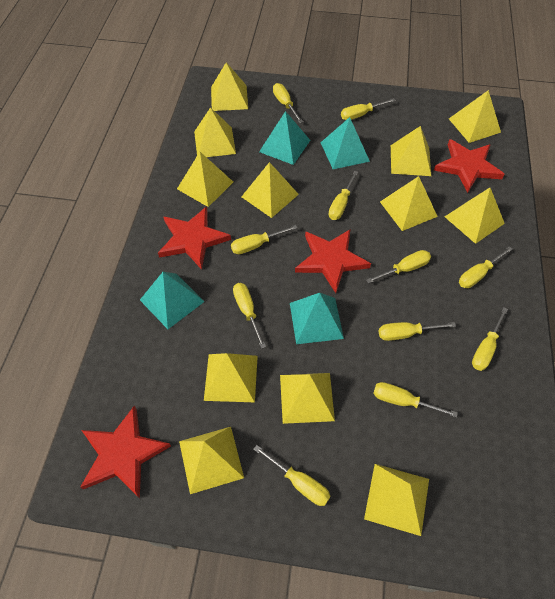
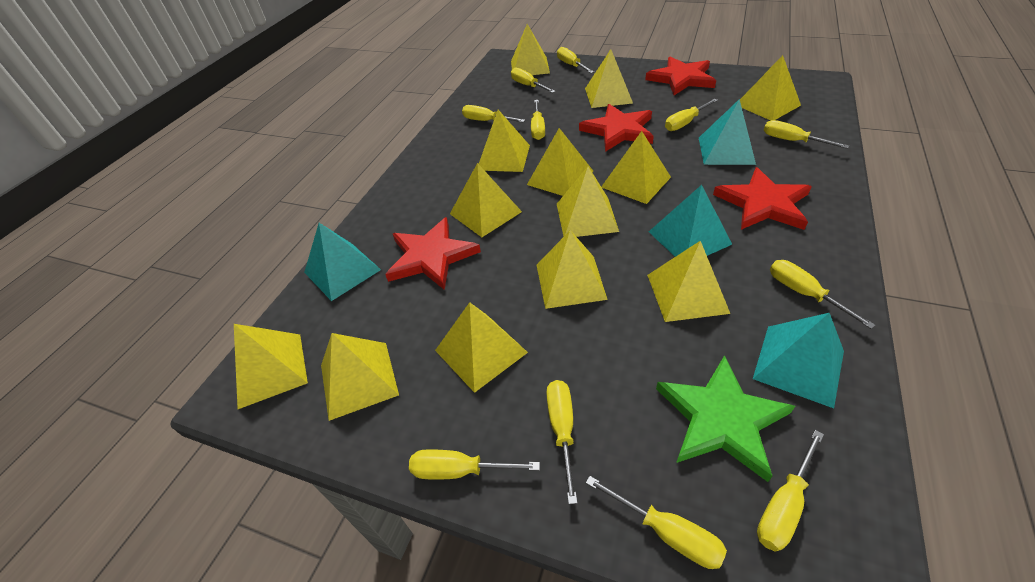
green star: none = 0 -> [656,355,795,482] = 1
yellow pyramid: [177,152,233,207] [179,427,244,494] [194,107,236,157] [204,353,258,402] [211,62,248,111] [241,162,299,218] [280,373,335,424] [364,464,429,536] [380,176,438,231] [391,126,431,176] [445,188,505,244] [449,90,501,143] = 12 -> [234,324,308,409] [321,333,399,421] [435,302,528,393] [450,163,522,237] [479,110,530,172] [511,24,550,75] [527,128,593,196] [537,230,608,309] [557,166,619,237] [585,49,633,108] [601,131,671,204] [648,241,730,322] [740,55,801,121] = 13

